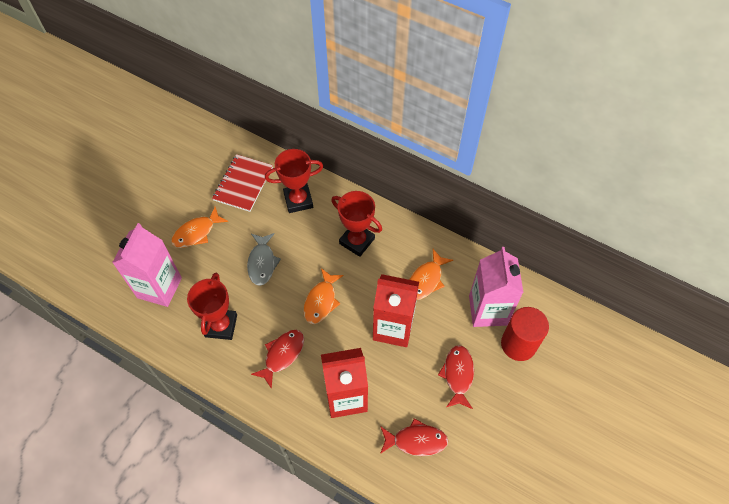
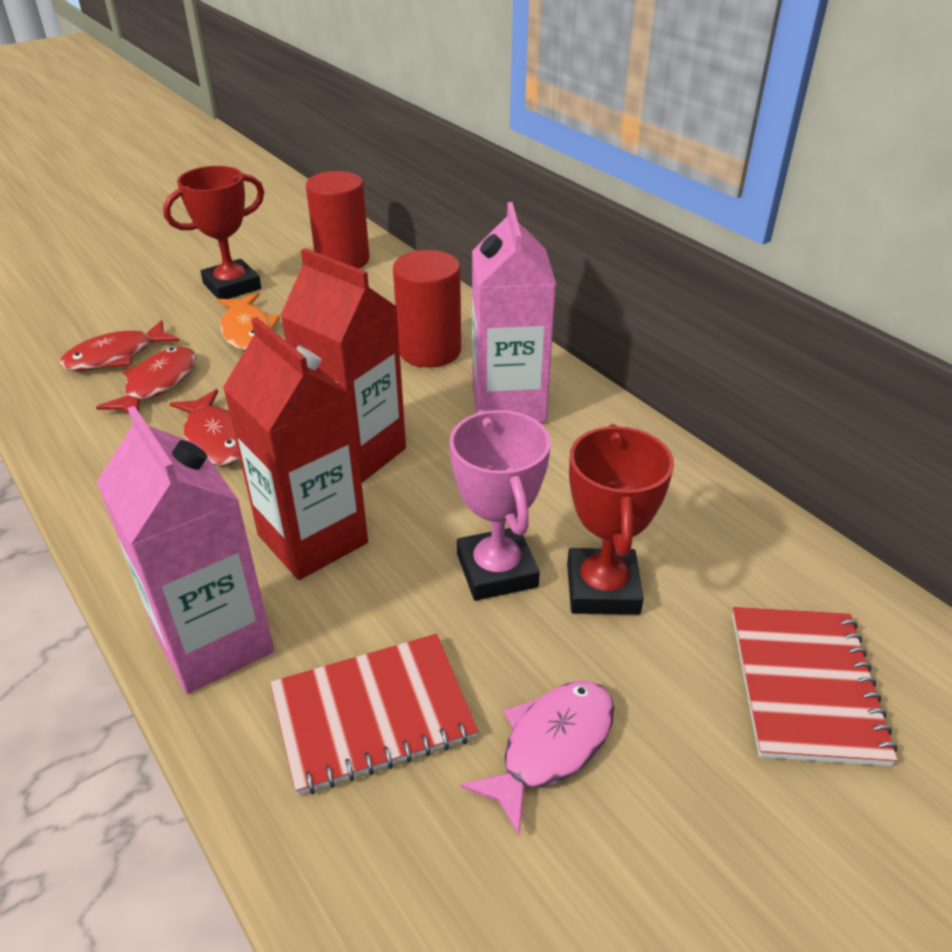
grey fish: [247,233,281,286] = 1 -> none = 0
orange fish: [171,207,228,248] [303,268,344,324] [409,249,453,300] = 3 -> [217,293,280,351] = 1
pink fish: none = 0 -> [460,681,614,835] = 1
pink trophy: none = 0 -> [449,410,551,601] = 1
red cylinder: [501,307,549,361] = 1 -> [306,171,370,269] [393,250,461,367] = 2
red notebook: [212,154,273,212] = 1 -> [270,634,478,796] [732,607,898,766] = 2
red trophy: [187,272,237,340] [265,149,323,213] [331,191,382,257] = 3 -> [163,166,264,299] [567,424,674,615] = 2

